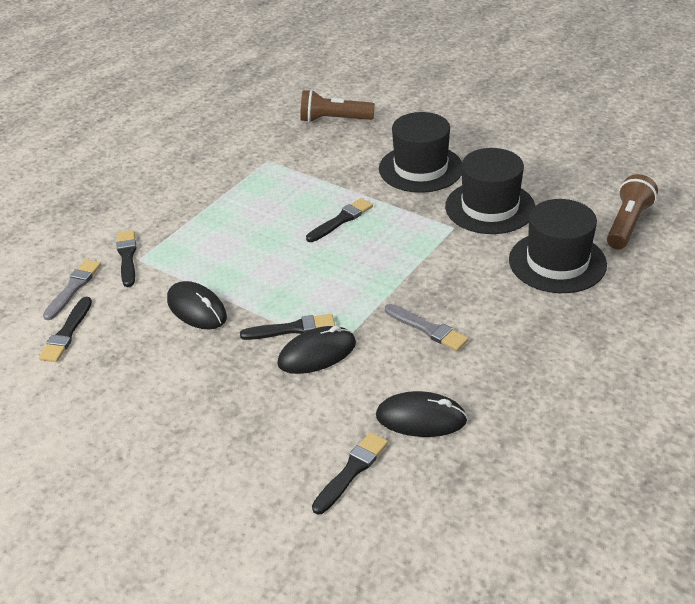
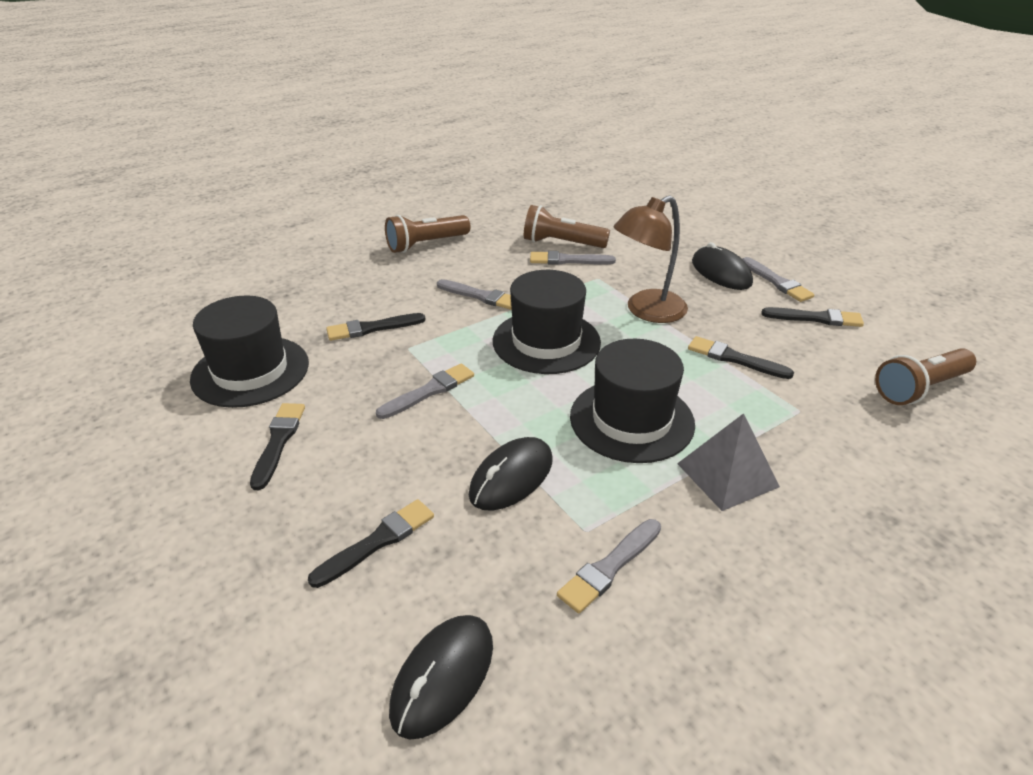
brown flashlight: [300,90,375,123] [607,174,658,249] = 2 -> [385,215,471,253] [524,205,610,248] [875,348,976,405] = 3
brown lamp: none = 0 -> [614,196,688,323] = 1
grey brush: [43,260,101,320] [385,304,469,351] = 2 -> [376,364,474,419] [437,279,512,310] [530,251,616,265] [557,519,661,613] [743,257,814,302] = 5
grey pyramid: none = 0 -> [677,413,780,511] = 1

